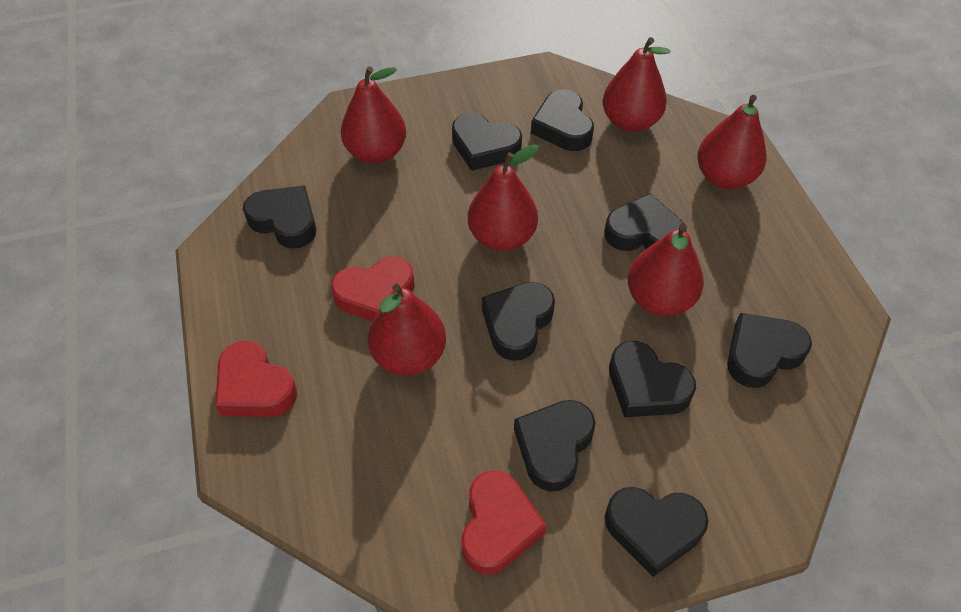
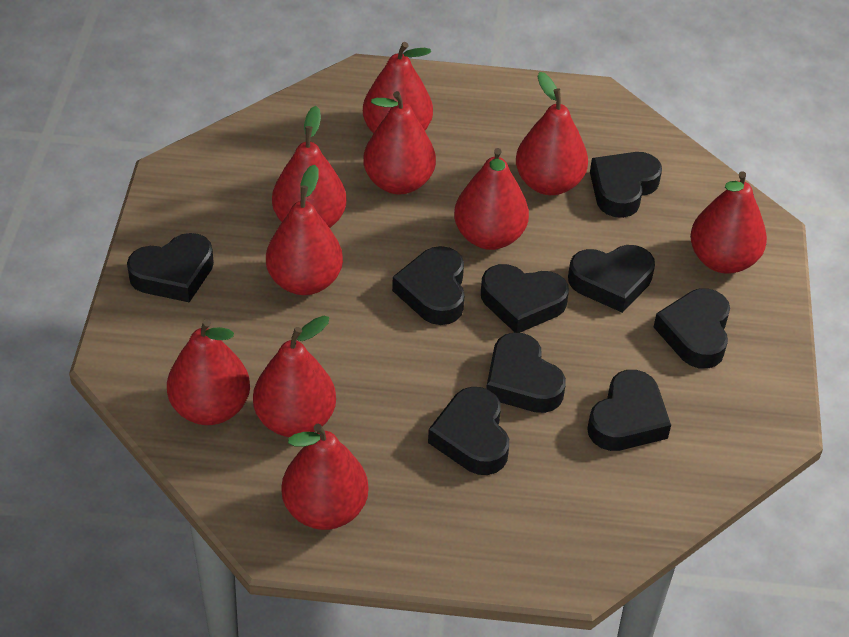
red heart: [215,340,297,417] [331,256,415,321] [461,471,547,575] = 3 -> none = 0
red pear: [341,66,406,164] [368,284,446,376] [468,144,539,251] [603,37,671,132] [628,223,704,316] [698,95,767,189] = 6 -> [167,319,250,425] [253,316,336,437] [266,165,343,295] [272,106,346,228] [282,423,368,530] [363,42,433,134] [363,91,436,194] [454,148,529,250] [516,72,588,195] [690,171,767,274] = 10

